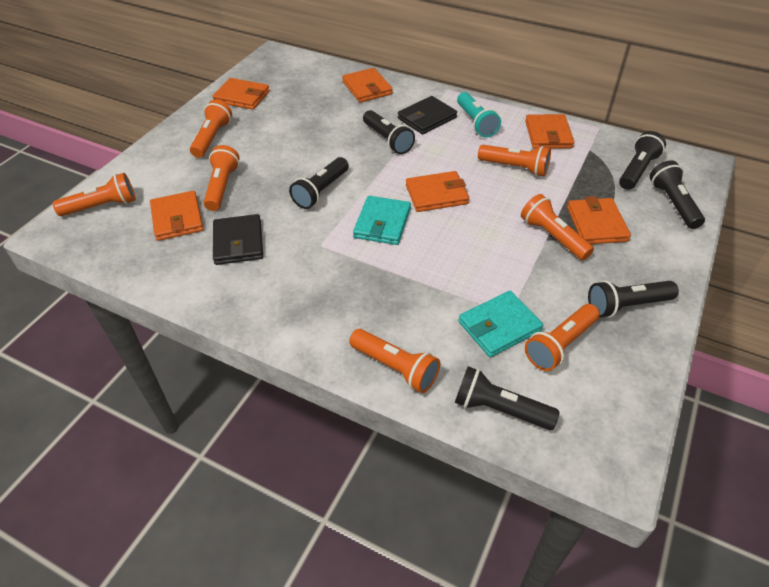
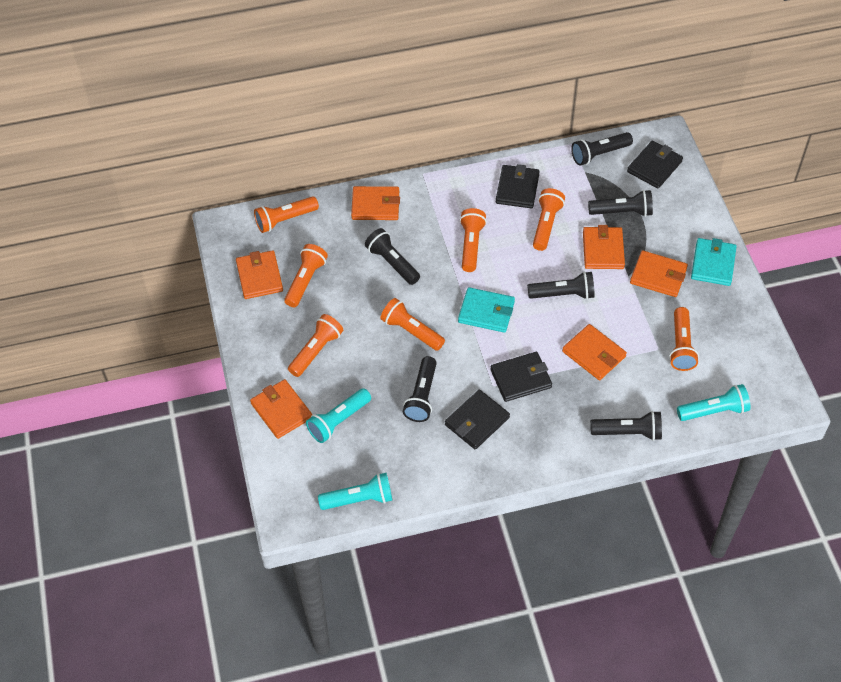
black wallet: [213,214,263,265] [398,96,457,135] = 2 -> [445,390,510,449] [490,352,552,402] [496,164,540,208] [627,141,683,189] = 4
turquoise flashlight: [457,92,501,138] = 1 -> [306,388,371,443] [318,473,392,510] [677,384,751,421] = 3

